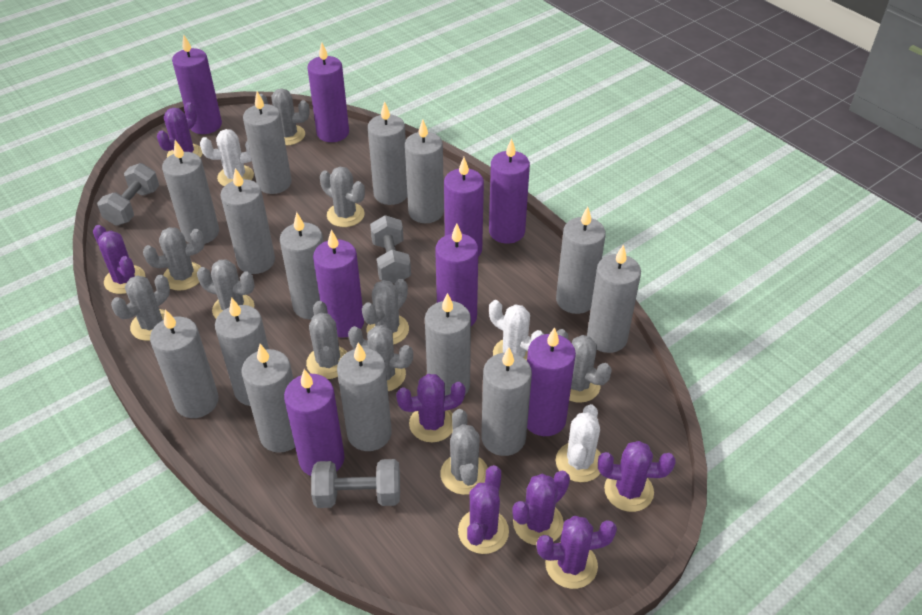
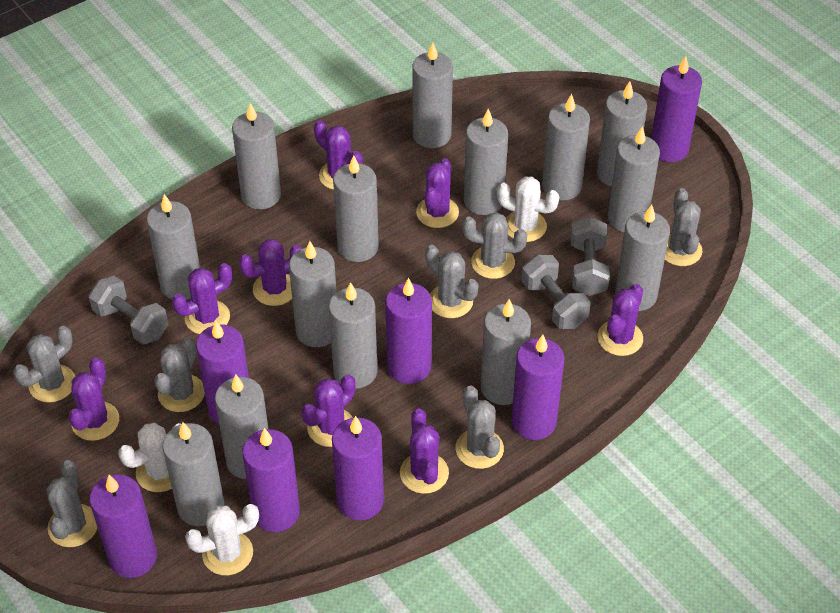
grey cactus: [111,275,172,341] [143,227,205,291] [197,259,255,318] [259,88,310,146] [306,301,347,379] [320,167,365,227] [348,325,413,391] [362,279,409,345] [440,409,488,495] [557,329,611,403] = 10 -> [13,326,75,403] [46,460,98,547] [154,337,205,412] [425,245,479,318] [456,385,504,469] [462,212,527,279] [665,188,703,266] = 7
purple cactus: [93,225,145,294] [157,102,202,158] [396,374,465,442] [458,465,509,554] [512,471,570,545] [537,515,617,589] [598,441,676,512] = 7 -> [69,357,119,441] [172,263,232,334] [239,239,302,306] [301,375,356,447] [314,120,363,190] [400,409,449,494] [416,158,459,228] [597,284,643,356] = 8
purple candle: [172,34,222,134] [284,369,345,476] [307,43,349,142] [313,230,364,337] [435,224,478,326] [444,157,484,257] [489,138,530,244] [527,327,576,436] = 8 -> [89,474,157,578] [196,321,249,424] [242,428,300,532] [332,416,384,521] [385,278,432,384] [511,335,564,440] [651,56,702,162] = 7

